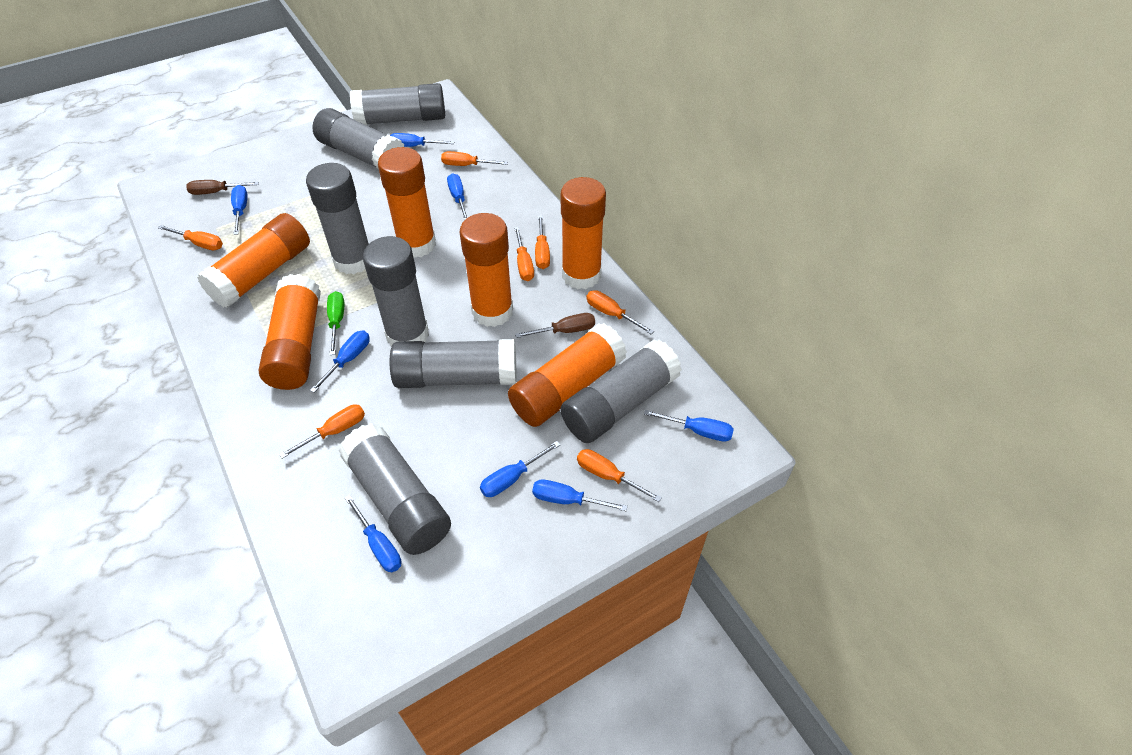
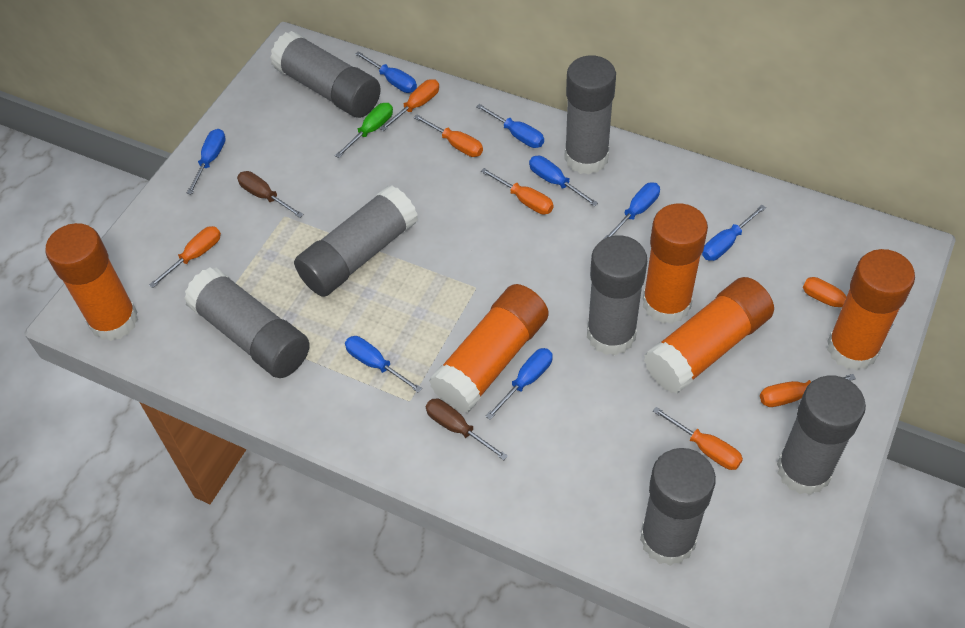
orange glue stick: [197,213,310,308] [259,274,321,390] [378,147,436,258] [460,213,513,327] [508,323,627,427] [561,177,606,289] = 6 -> [45,223,138,341] [429,284,549,413] [643,203,708,324] [644,277,774,394] [827,249,915,371] = 5

